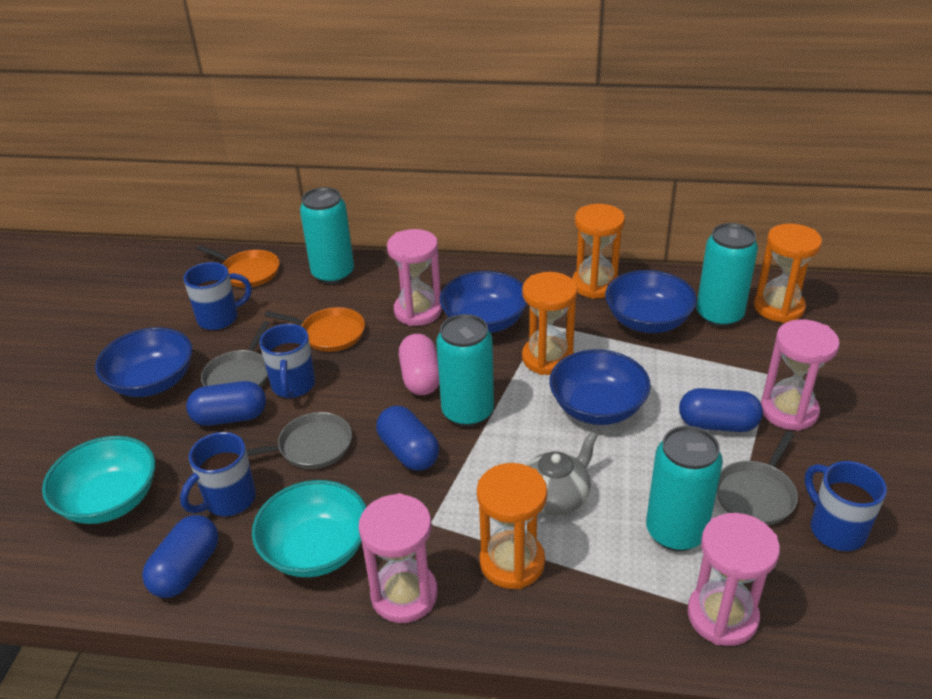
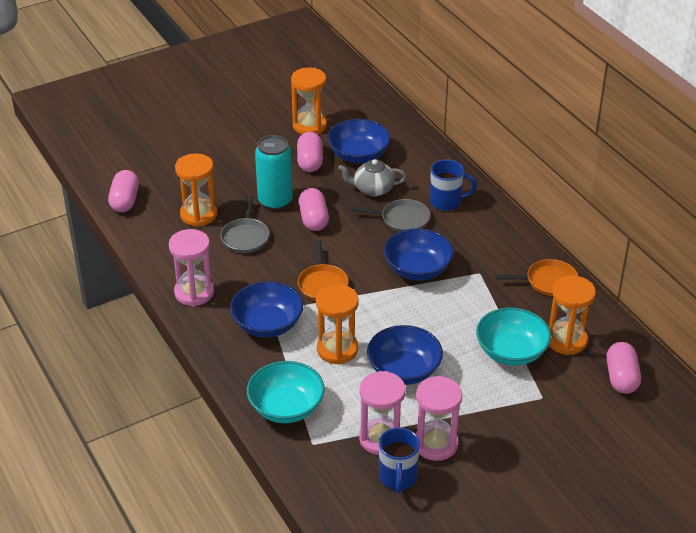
blue capsule: [142,515,219,598] [186,381,266,426] [376,406,439,471] [679,388,763,432] = 4 -> none = 0
blue mug: [180,432,256,516] [183,262,252,330] [260,324,315,399] [805,461,887,551] = 4 -> [379,427,420,494] [430,159,477,211] = 2
grey pan: [201,321,270,387] [246,412,352,469] [716,431,798,525] = 3 -> [220,196,269,253] [352,199,430,232] = 2
pink capsule: [399,334,439,395] = 1 -> [108,170,139,212] [297,132,323,172] [298,188,329,231] [606,342,641,394] = 4
pink hourglass: [359,493,438,623] [387,229,442,326] [687,513,780,646] [761,319,839,431] = 4 -> [169,229,214,307] [359,371,406,455] [415,376,462,461] = 3
turquoise can: [300,187,354,284] [436,314,494,427] [646,426,723,551] [697,223,758,327] = 4 -> [255,135,293,210] = 1

